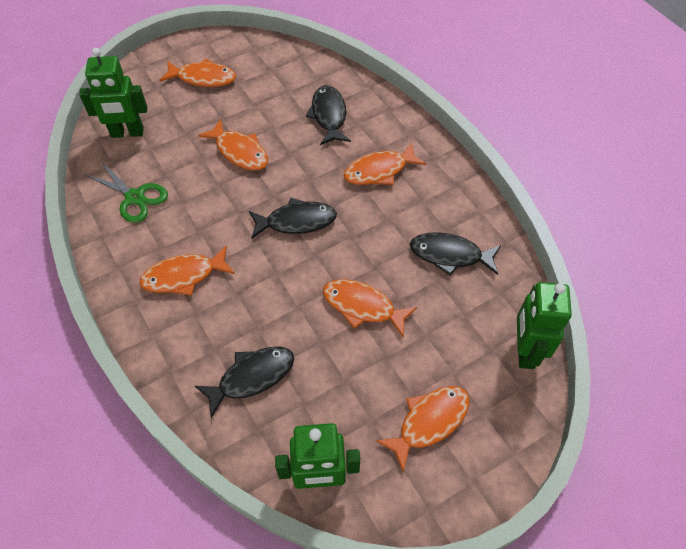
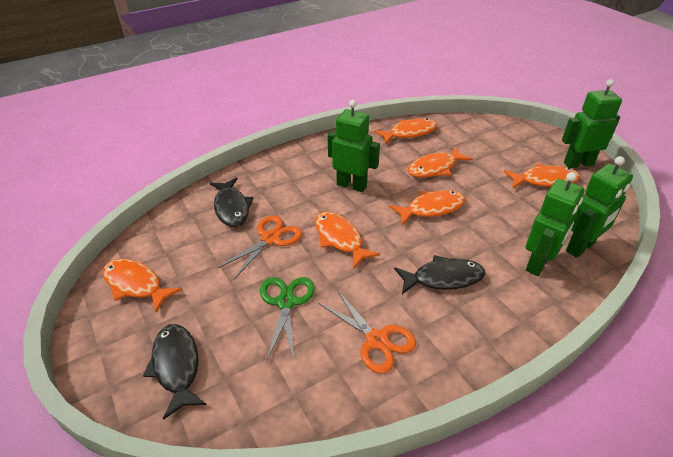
black fish: [195,347,294,418] [249,198,337,239] [306,85,351,145] [410,232,501,276] = 4 -> [143,324,207,420] [210,177,254,227] [394,255,485,294] = 3
green robot: [79,48,147,138] [275,423,360,489] [517,282,572,369] = 3 -> [327,100,380,192] [526,172,585,276] [562,79,622,168] [566,156,633,258] = 4
orange scissors: none = 0 -> [218,216,302,279] [319,290,417,374] = 2

